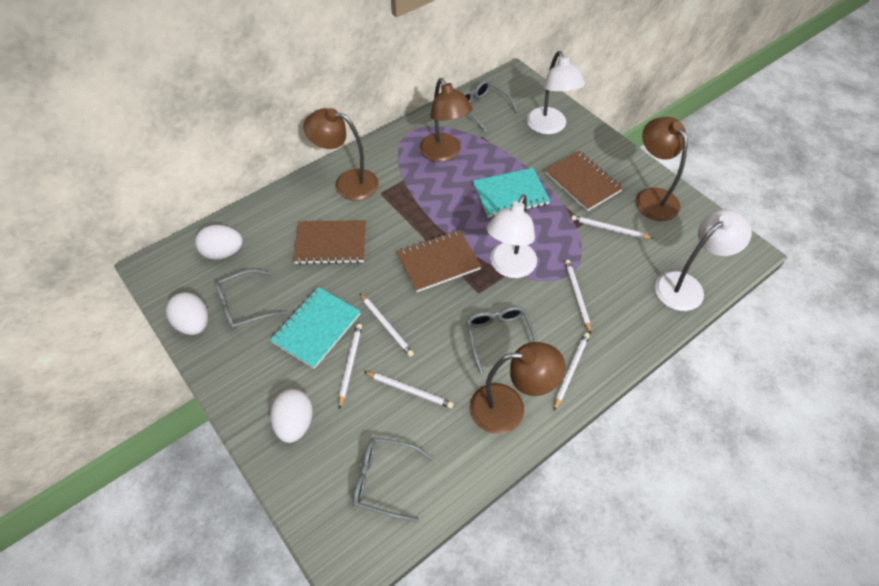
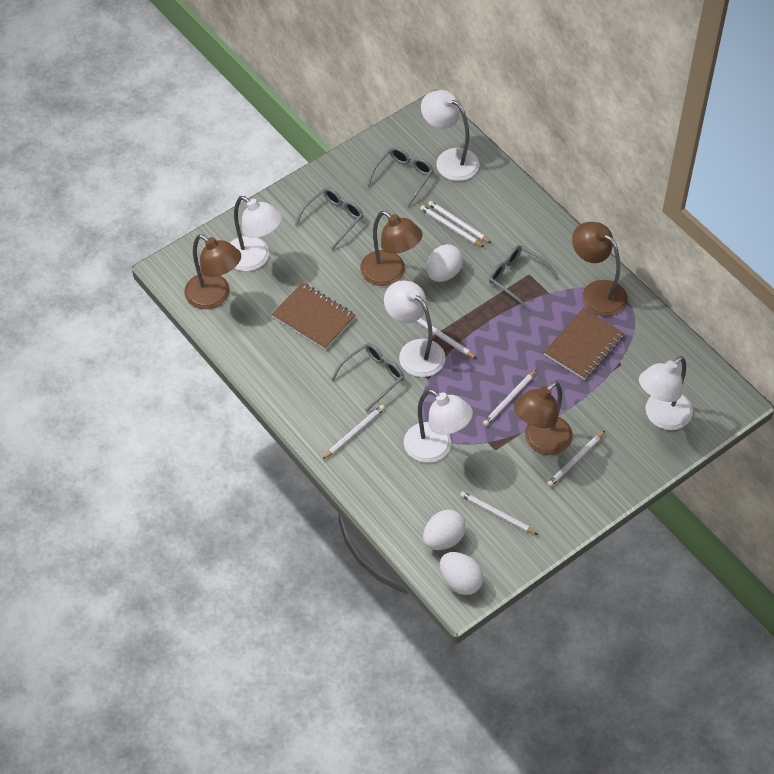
brown notebook: [293,220,366,265] [397,230,482,292] [545,151,623,211] = 3 -> [272,282,356,350] [544,308,624,380] = 2
turquoise notebook: [270,287,361,369] [473,168,550,218] = 2 -> none = 0
white lamp: [487,194,537,278] [526,51,585,134] [654,209,752,311] = 3 -> [230,196,282,271] [384,280,446,377] [404,389,473,463] [421,90,479,181] [639,356,693,430] = 5
white pencil: [339,324,362,409] [360,293,414,357] [364,372,454,409] [554,333,590,410] [565,260,591,334] [571,215,653,239] = 6 -> [323,405,385,459] [416,318,477,359] [420,205,484,247] [428,201,491,243] [460,491,538,535] [483,370,537,426] [547,431,605,487] = 7

